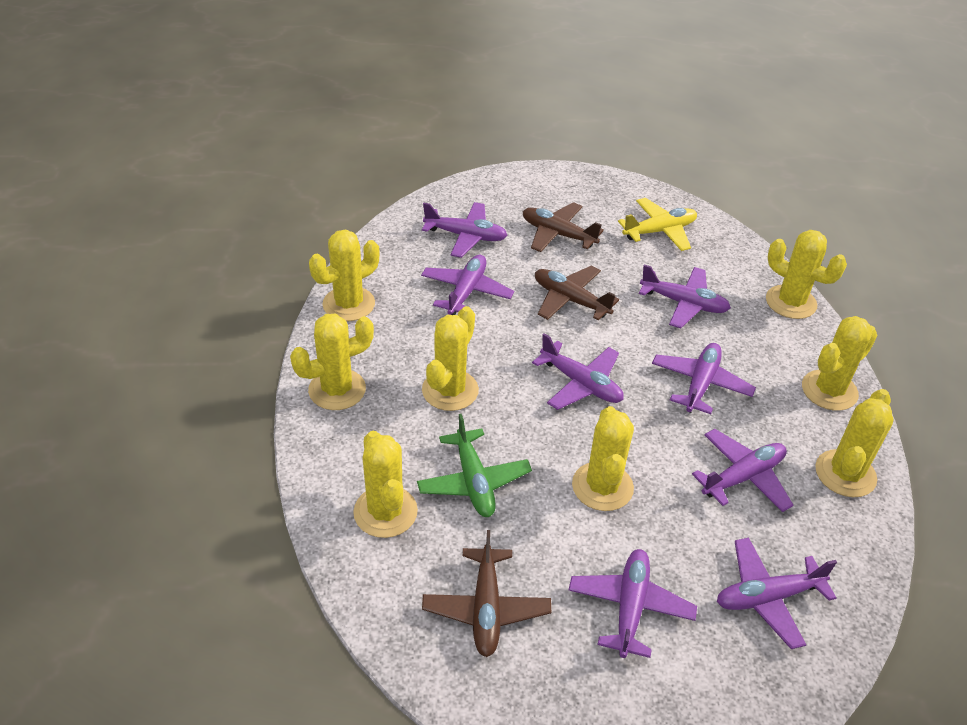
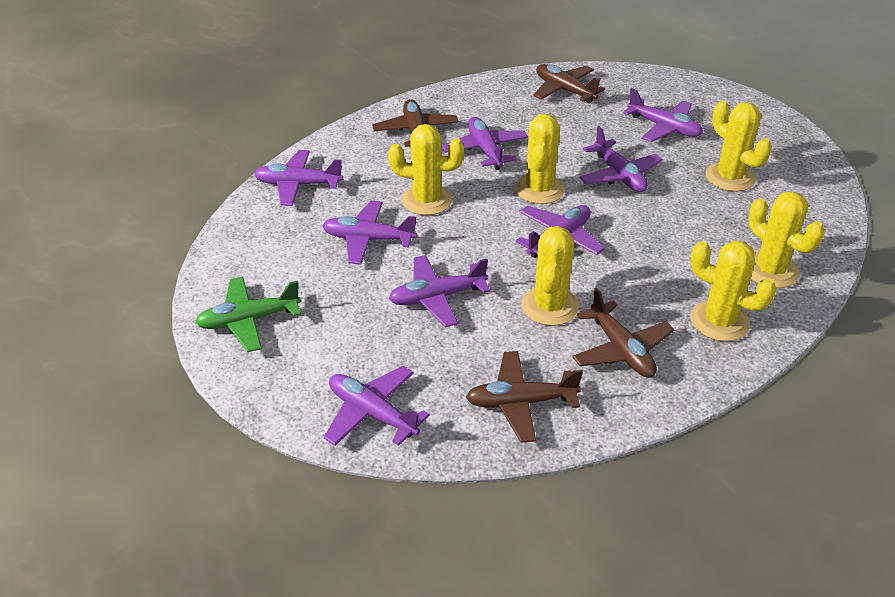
brown plane: [422,530,551,657] [523,202,604,252] [535,266,619,320] = 3 -> [372,99,459,147] [466,351,583,443] [533,64,605,103] [572,287,674,378] = 4
yellow cactus: [290,314,374,410] [309,230,379,321] [353,431,418,538] [422,306,479,411] [572,406,634,511] [766,230,847,319] [802,316,877,411] [815,389,893,497] = 8 -> [388,124,464,215] [515,114,565,204] [521,226,579,326] [690,240,777,341] [705,100,772,192] [748,191,825,288] = 6
yellow plane: [618,198,697,251] = 1 -> none = 0

